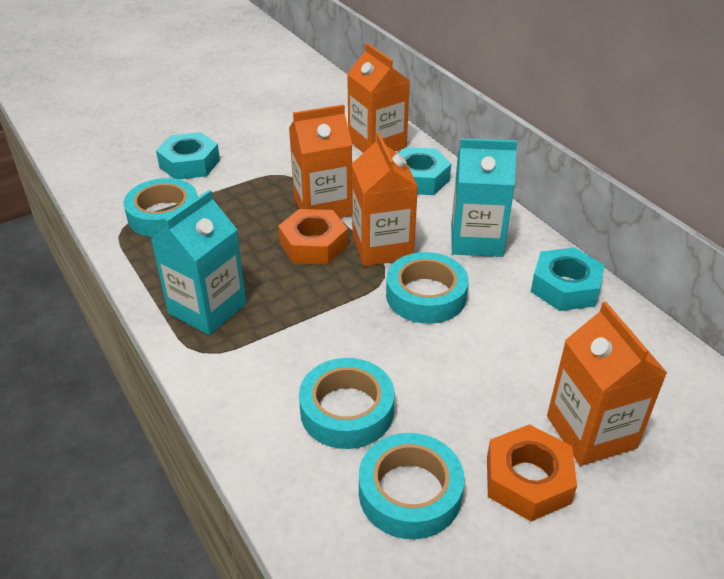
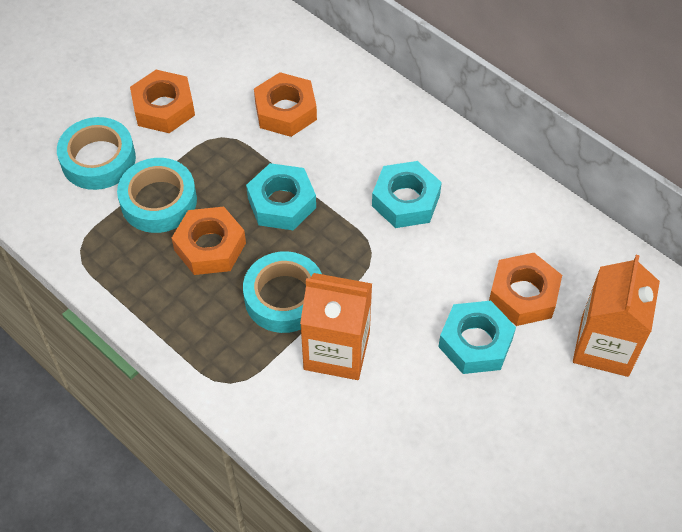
orange carton: [289,104,352,218] [347,43,410,153] [352,133,418,266] [547,302,667,466] = 4 -> [300,273,372,380] [573,255,660,377] = 2
orange nut: [278,209,348,265] [487,424,577,521] = 2 -> [130,70,195,133] [172,207,246,275] [254,72,317,137] [489,253,562,326] = 4
turquoise carton: [151,190,246,335] [451,138,517,257] = 2 -> none = 0
turquoise tape: [123,178,198,237] [299,358,394,449] [359,433,464,539] [386,252,469,324] = 4 -> [57,117,136,190] [117,158,197,233] [243,251,322,333] = 3

